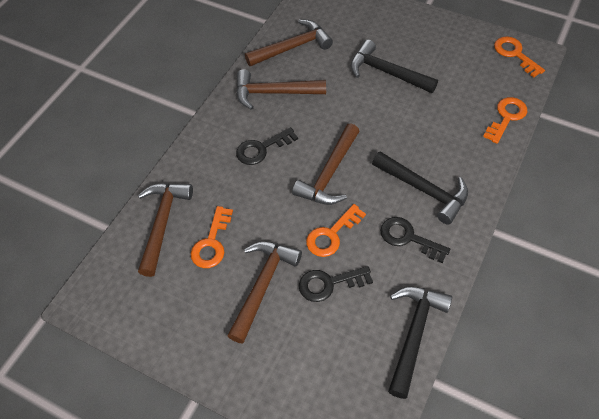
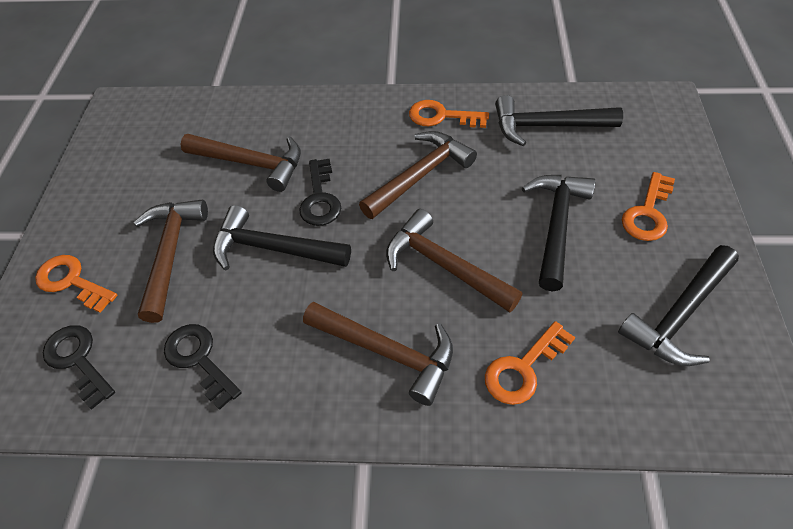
black hammer: [351,40,438,93] [372,151,468,225] [388,287,452,399] = 3 -> [213,205,351,270] [495,95,623,146] [522,175,595,291] [618,245,739,366] = 4

